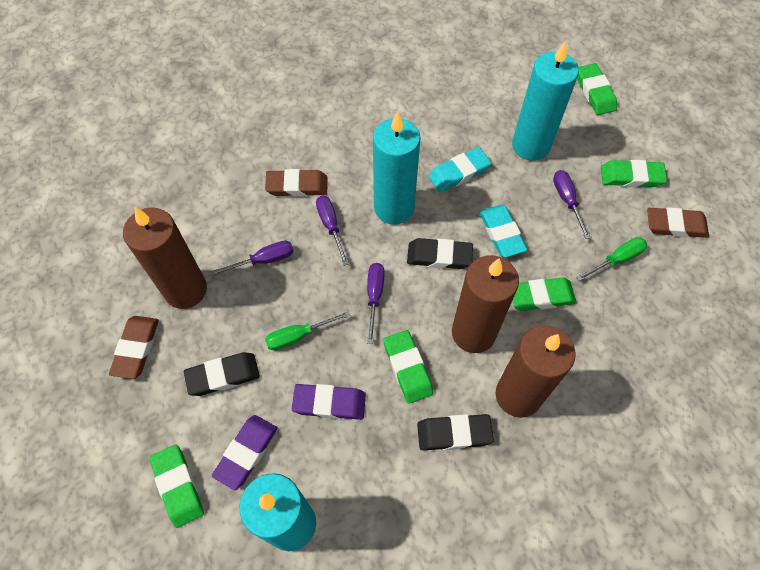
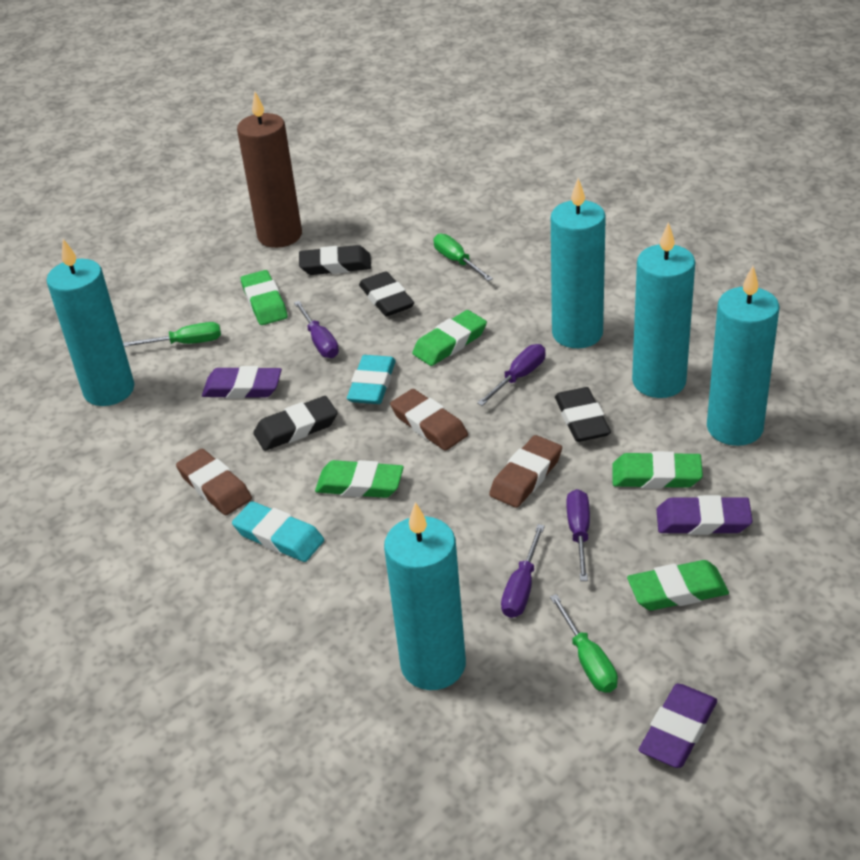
black eraser: [184,352,260,396] [407,238,473,269] [417,414,494,450] = 3 -> [253,396,338,451] [299,245,371,275] [359,271,414,317] [555,387,611,442] = 4
brown candle: [123,207,207,309] [452,255,519,353] [496,325,576,418] = 3 -> [237,91,302,248] = 1
green screwdriver: [265,311,351,351] [576,237,647,281] = 2 -> [123,322,221,347] [434,234,493,281] [550,594,618,693] = 3
purple eraser: [212,415,277,490] [292,384,366,420] = 2 -> [202,366,282,399] [639,684,717,768] [656,495,753,535] = 3
turquoise candle: [240,473,316,551] [373,111,421,225] [512,41,579,161] = 3 -> [47,239,134,406] [384,502,466,690] [551,178,606,348] [632,222,695,398] [707,266,780,446] = 5

